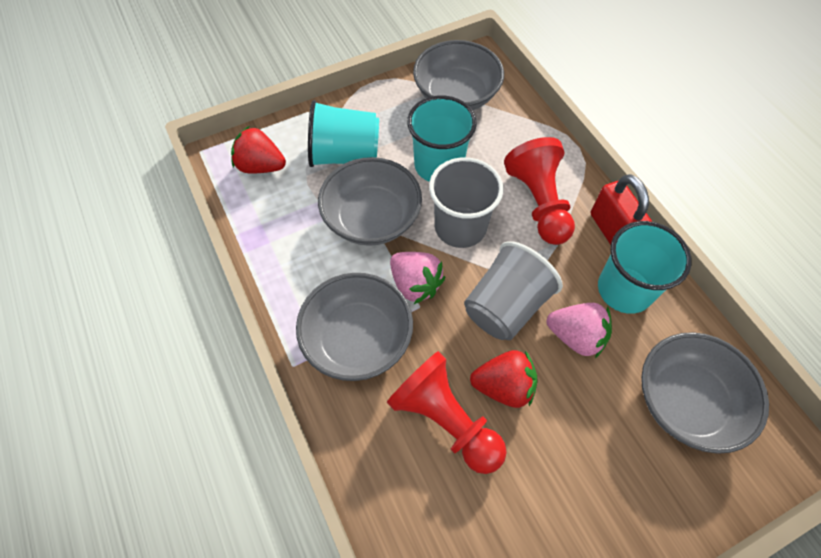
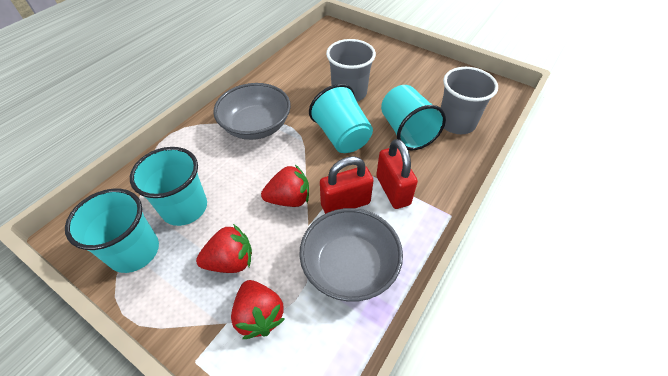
grey bowl: [296,273,413,381] [318,157,422,246] [413,40,504,110] [641,332,769,454] = 4 -> [213,83,291,140] [299,208,403,302] = 2
pink strawberry: [390,252,445,304] [546,303,612,358] = 2 -> none = 0
red padlock: [591,174,652,245] = 1 -> [320,156,374,214] [376,139,418,209] = 2
red pawn: [387,351,507,474] [504,137,575,245] = 2 -> none = 0
red strawberry: [231,126,286,173] [470,350,538,408] = 2 -> [196,224,252,273] [231,280,285,339] [261,165,309,207] = 3
turquoise cup: [308,100,379,167] [407,96,477,182] [598,221,692,314] = 3 -> [65,189,159,273] [130,147,207,226] [309,84,373,153] [381,85,446,151] = 4

